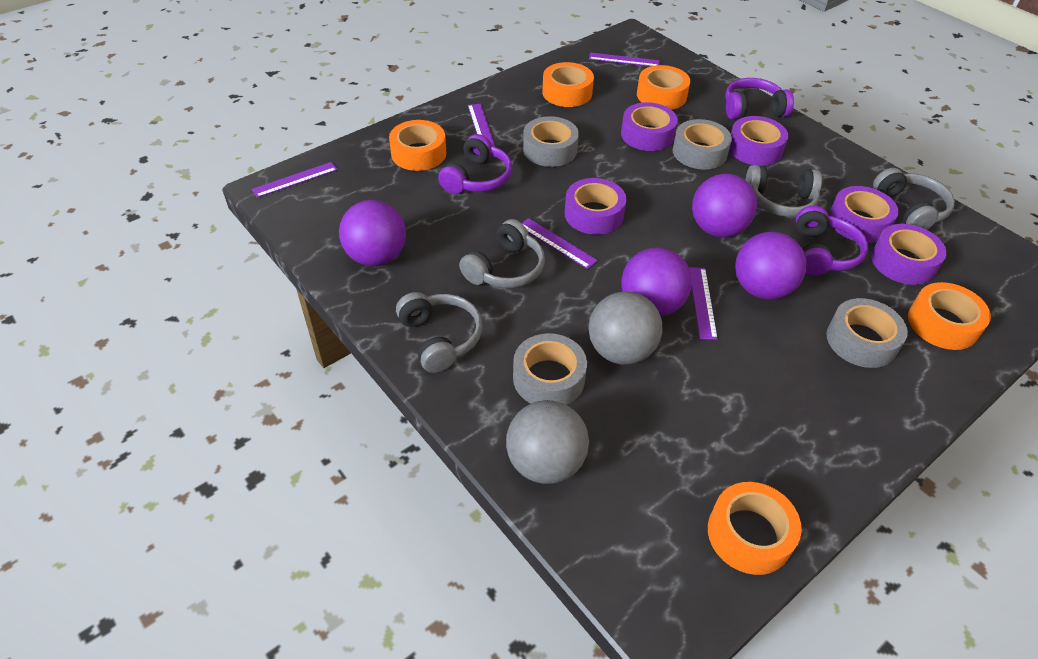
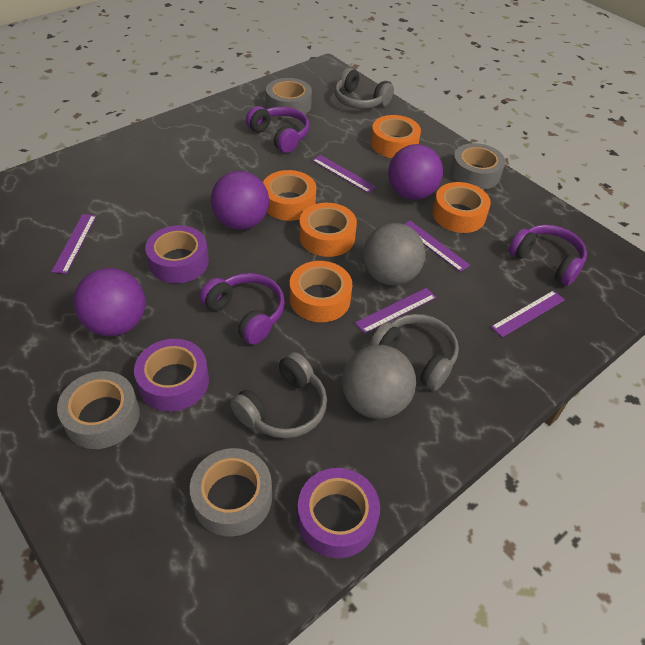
grey headphones: [396,292,482,373] [459,219,545,288] [745,165,822,217] [873,168,955,230] = 4 -> [230,352,327,438] [335,68,394,109] [370,314,459,391] = 3
purple ball: [339,200,406,266] [622,247,692,316] [692,174,757,237] [735,232,806,300] = 4 -> [74,268,146,336] [211,171,269,230] [388,144,443,200] = 3
purple tape: [565,178,627,235] [621,102,678,151] [729,116,788,166] [829,186,899,243] [871,224,947,285] = 5 -> [134,339,209,412] [145,225,209,283] [297,468,380,558] = 3

